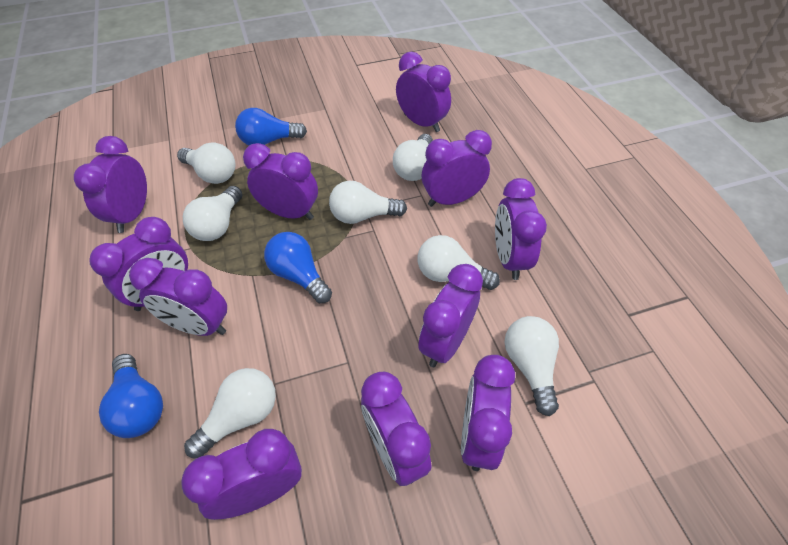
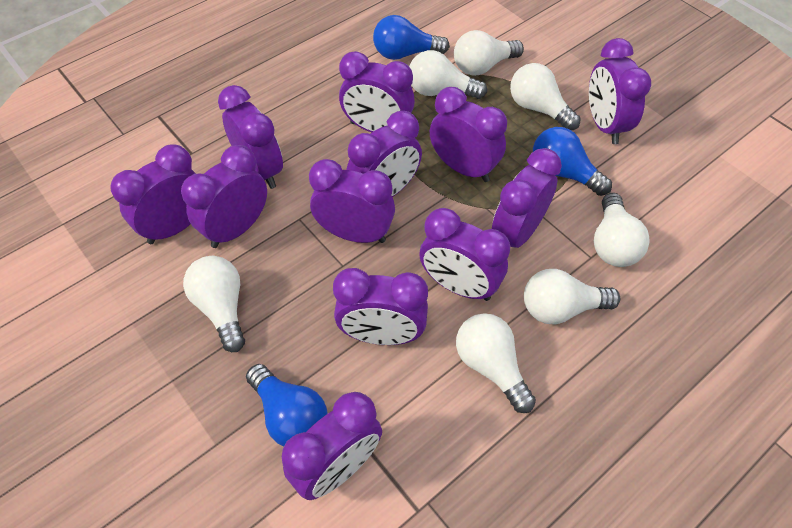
purple clock: [74,136,147,233] [89,217,188,311] [129,258,227,336] [181,429,302,520] [243,143,318,220] [361,372,431,486] [396,52,451,132] [418,264,483,367] [422,130,492,207] [461,355,515,471] [495,178,547,280] = 11 -> [110,145,196,244] [181,145,267,248] [218,85,283,189] [282,392,382,500] [309,159,395,243] [333,268,428,345] [339,51,415,132] [346,111,422,197] [419,208,510,301] [430,87,507,182] [492,148,562,248] [589,38,651,144] = 12

